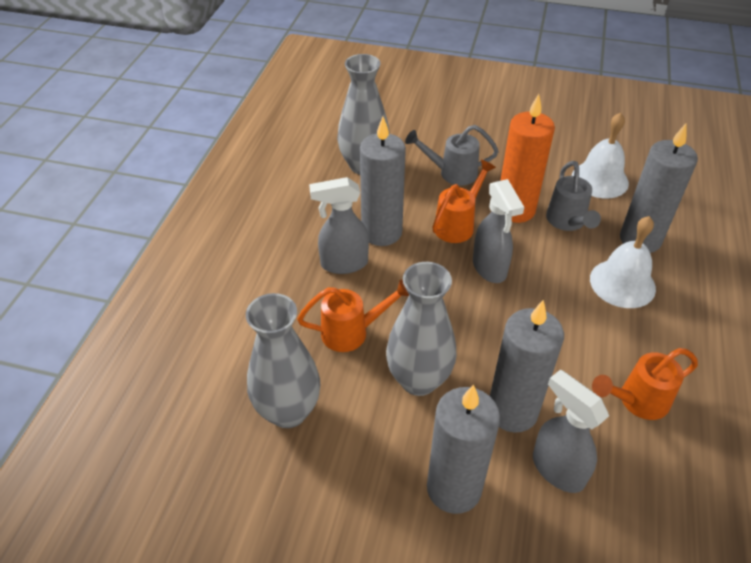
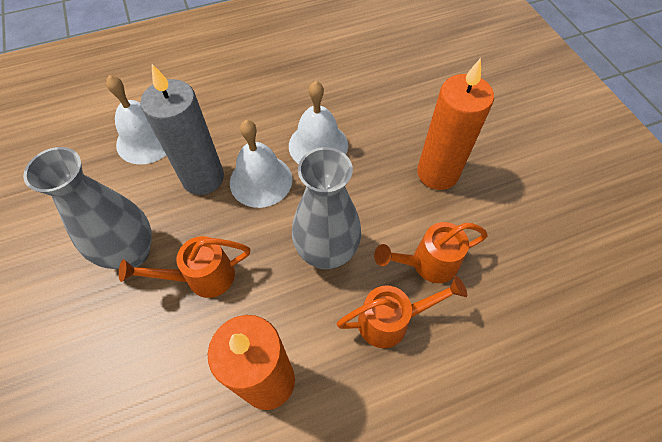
grey candle: [360,117,406,246] [427,384,500,514] [490,300,564,433] [620,124,698,253] = 4 -> [141,64,224,195] = 1
grey spray bottle: [309,177,369,274] [473,179,524,283] [533,369,609,493] = 3 -> none = 0
grey vase: [246,293,320,428] [337,54,390,175] [386,262,457,396] = 3 -> [23,147,151,269] [292,147,361,269] = 2
grey watering can: [405,125,499,186] [546,161,601,231] = 2 -> none = 0
orange candle: [500,94,555,223] = 1 -> [208,315,295,410] [417,58,494,190] = 2
white bell: [572,112,629,199] [590,216,656,308] = 2 -> [106,75,166,164] [230,120,292,208] [289,81,348,164] = 3

